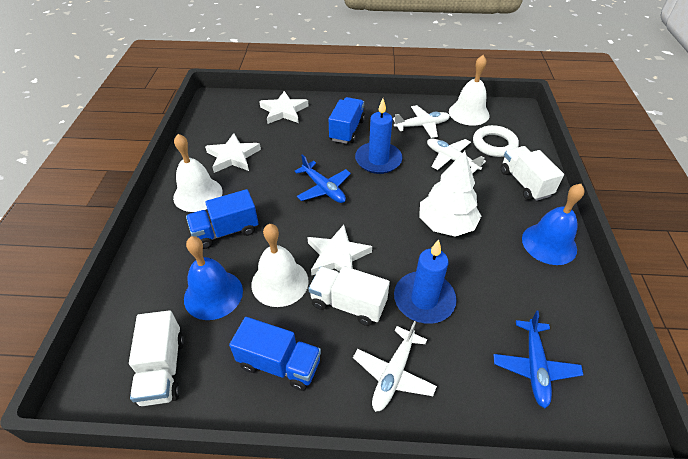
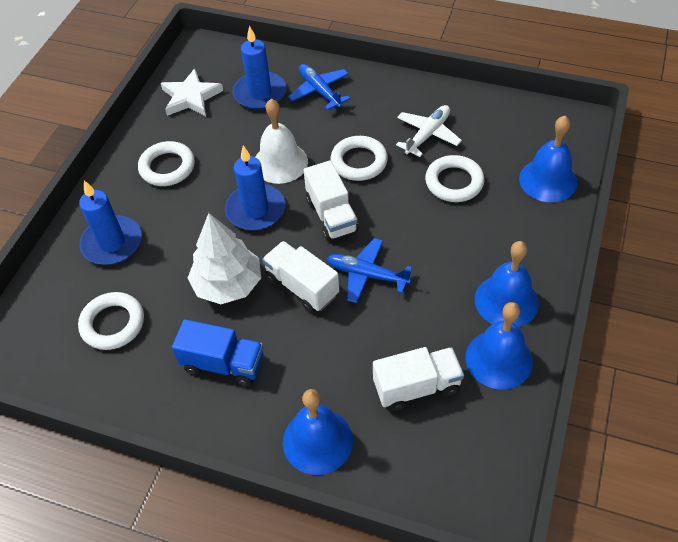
blue bell: [184,236,243,320] [522,184,585,265] = 2 -> [283,389,353,475] [466,302,533,390] [475,241,539,327] [519,116,577,202] = 4
blue candle: [355,99,403,174] [394,240,457,324] = 2 -> [79,180,142,265] [225,145,285,231] [232,26,286,110] = 3
blue truck: [186,189,259,249] [229,317,321,391] [329,97,365,144] = 3 -> [172,319,264,386] = 1
white bell: [173,134,223,212] [252,224,309,307] [449,55,489,125] = 3 -> [256,99,308,184] = 1
white plane: [353,321,437,412] [393,105,450,138] [427,138,486,173] = 3 -> [396,105,462,157] = 1
white ring: [473,125,519,157] = 1 -> [78,292,144,350] [138,141,195,186] [331,136,388,181] [425,155,484,202] = 4
white star: [205,133,261,173] [259,91,309,124] [307,225,372,276] = 3 -> [161,69,223,116] = 1

